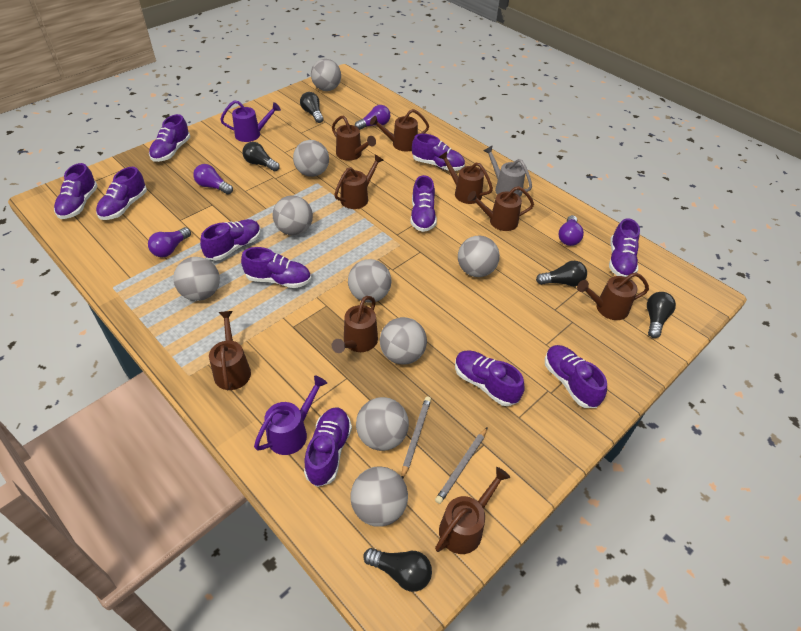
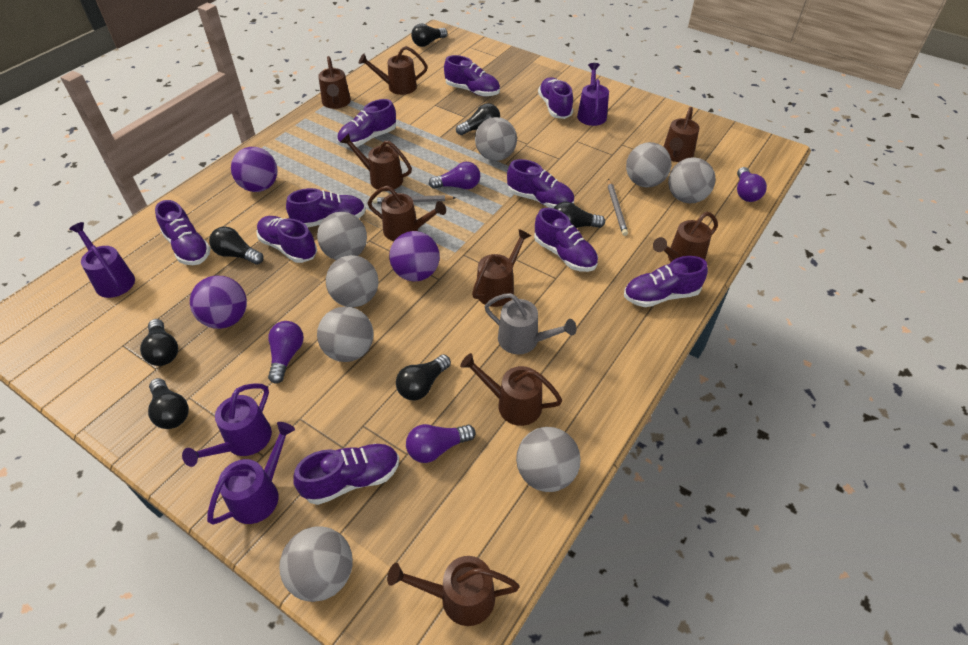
black light bulb: [242,142,280,171] [300,92,324,123] [363,548,432,592] [536,261,587,286] [647,292,676,338] = 5 -> [140,319,178,366] [148,378,189,429] [209,227,264,265] [396,354,451,400] [411,24,447,47] [456,103,500,135] [554,201,605,228] = 7
grey ball: [173,257,220,301] [273,196,313,236] [293,140,329,177] [311,59,341,91] [348,259,391,303] [350,466,408,527] [356,397,409,451] [380,317,427,365] [458,235,500,277] = 9 -> [279,526,353,602] [317,212,367,260] [317,306,374,362] [326,255,378,307] [475,117,517,161] [516,427,581,492] [626,142,671,187] [668,157,716,203] = 8
purple ball: none = 0 -> [190,276,247,329] [231,147,278,192] [389,231,440,281] = 3
purple shoe: [54,163,98,219] [96,167,147,220] [149,114,190,162] [200,219,261,261] [241,247,311,288] [304,407,352,487] [411,175,437,232] [412,134,465,171] [455,350,525,406] [545,345,607,408] [609,218,640,277] = 11 -> [155,200,211,265] [256,216,317,263] [286,188,366,227] [293,444,399,505] [337,99,396,147] [444,55,500,97] [507,159,574,208] [534,208,598,272] [538,77,573,119] [624,256,708,307] = 10
purple watering can: [220,100,281,142] [254,375,327,455] = 2 -> [69,222,135,298] [182,383,272,467] [207,422,295,524] [577,63,609,126] = 4

